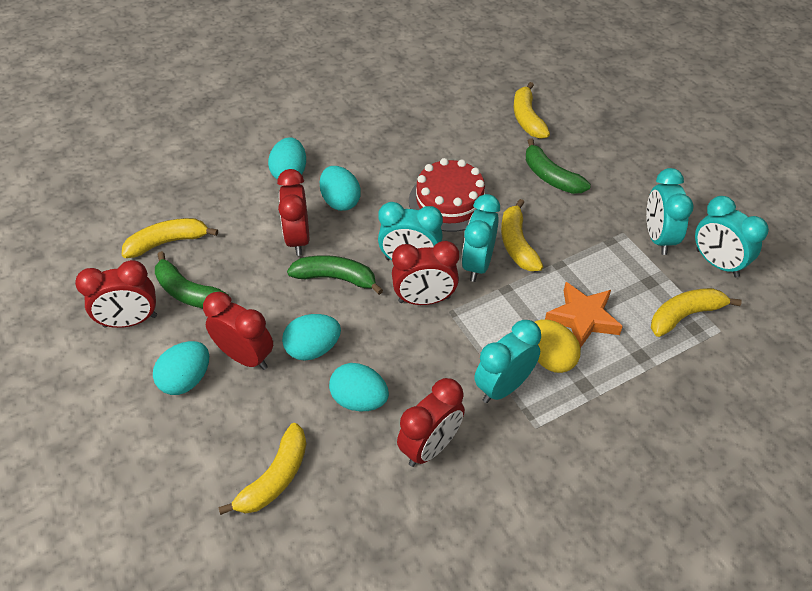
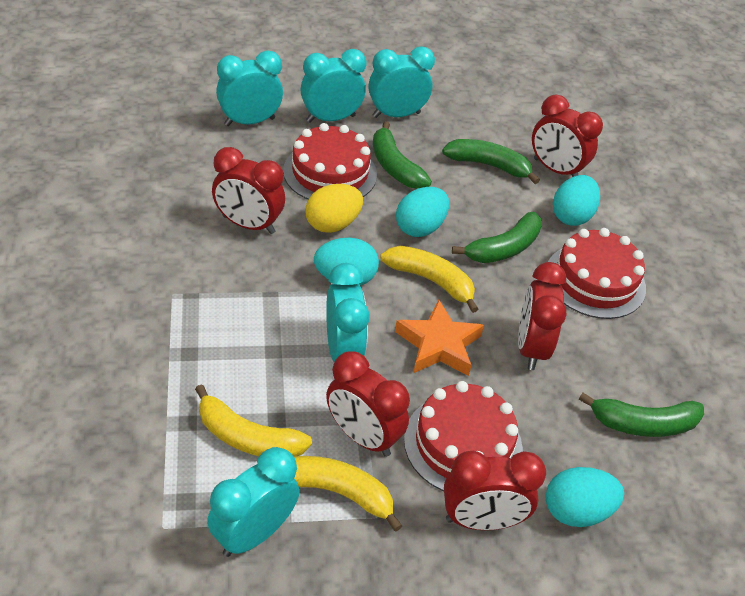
green banana: [155,251,229,308] [287,255,383,295] [526,138,591,194] = 3 -> [373,121,432,189] [442,139,540,184] [452,212,542,263] [579,393,704,437] = 4
red cake: [409,158,489,232] = 1 -> [283,123,377,200] [404,381,523,491] [548,228,646,319] = 3
turquoise egg: [153,341,209,395] [268,137,306,180] [282,314,341,361] [320,166,361,211] [329,363,389,411] = 5 -> [314,238,379,286] [396,187,449,237] [546,467,624,527] [553,175,600,226] = 4
yellow banana: [122,218,218,258] [218,423,306,515] [501,199,543,271] [514,82,550,139] [651,288,742,337] = 5 -> [195,384,312,456] [294,456,402,532] [380,246,478,313] = 3

